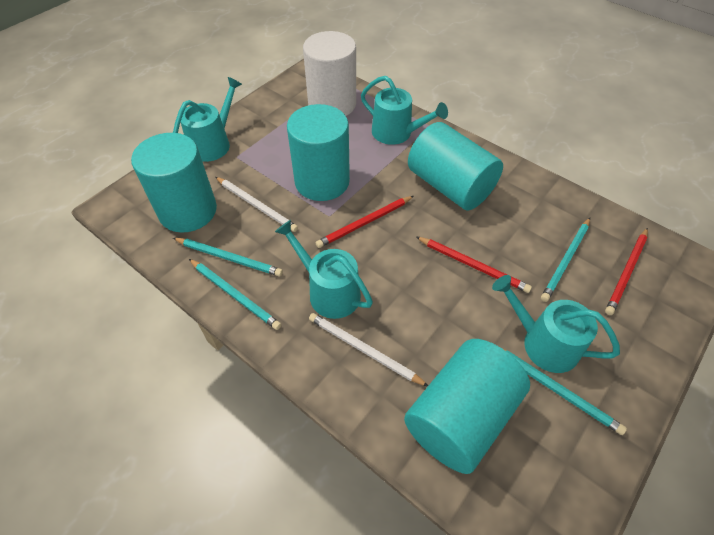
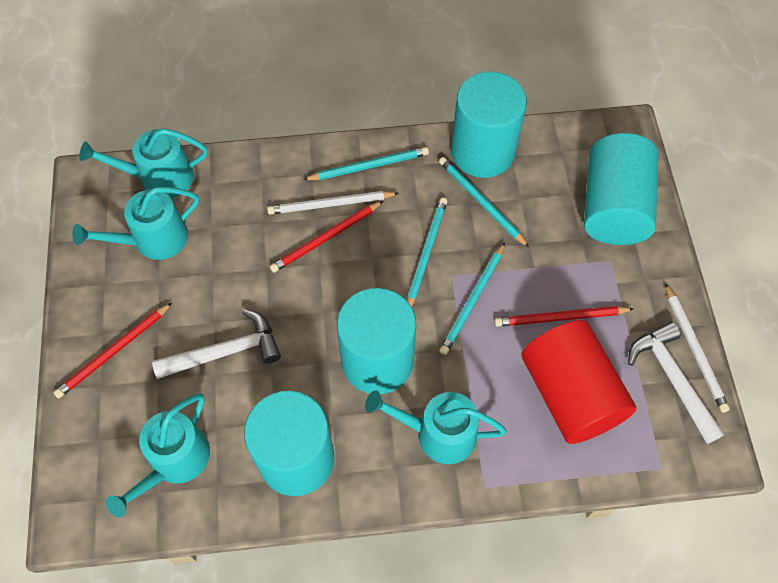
red cylinder: none = 0 -> [522,320,636,444] = 1
white cylinder: [303,31,356,116] = 1 -> none = 0
white hammer: none = 0 -> [152,309,281,379] [628,322,724,444] = 2

